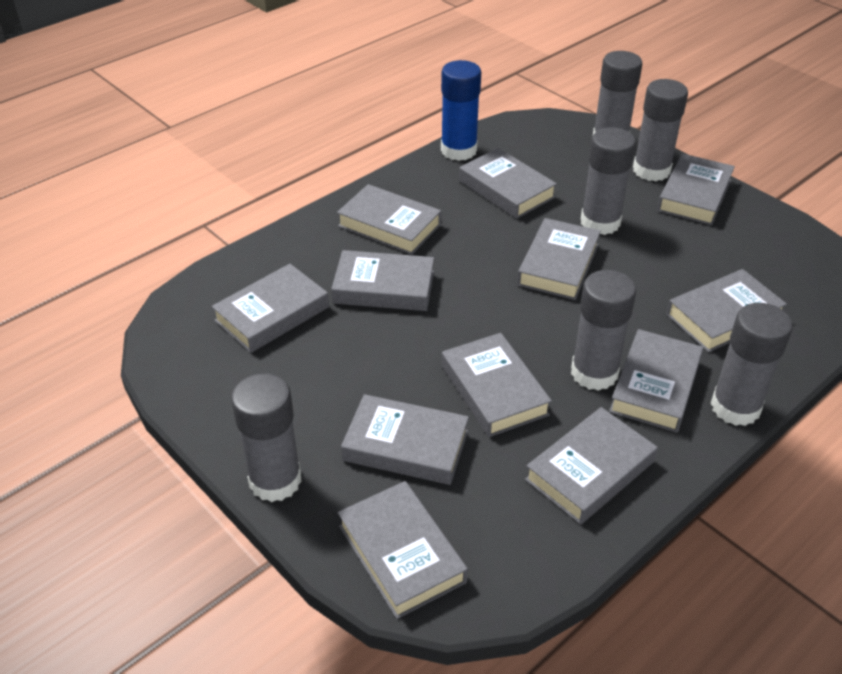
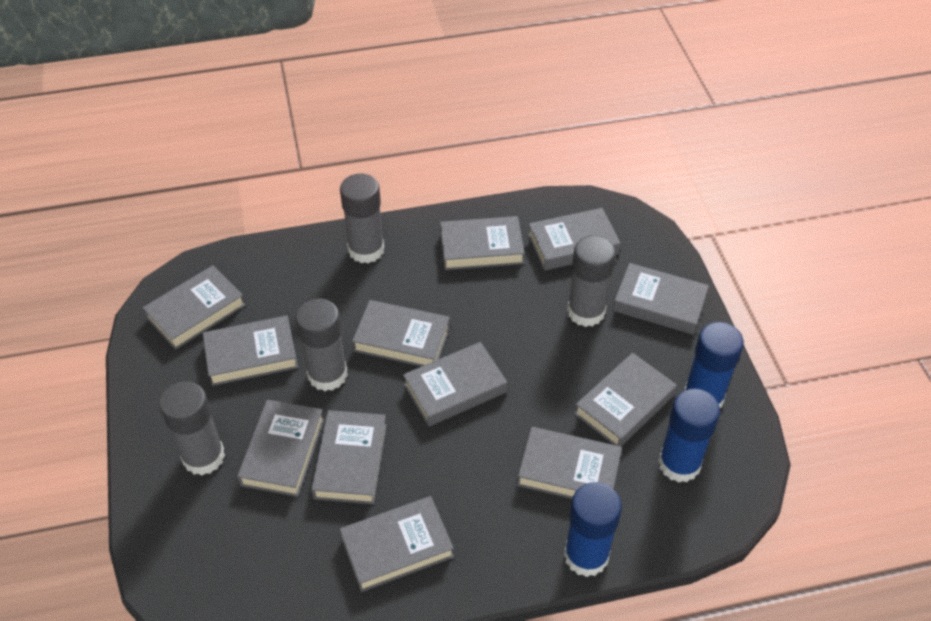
blue glue stick: [441,60,481,161] = 1 -> [564,482,622,577] [658,388,720,483] [684,322,744,408] = 3
grey glue stick: [231,373,302,502] [571,270,636,391] [581,127,636,235] [593,51,642,135] [633,79,688,181] [710,303,793,426] = 6 -> [159,381,225,475] [295,298,347,391] [340,174,384,263] [567,235,616,327] = 4

